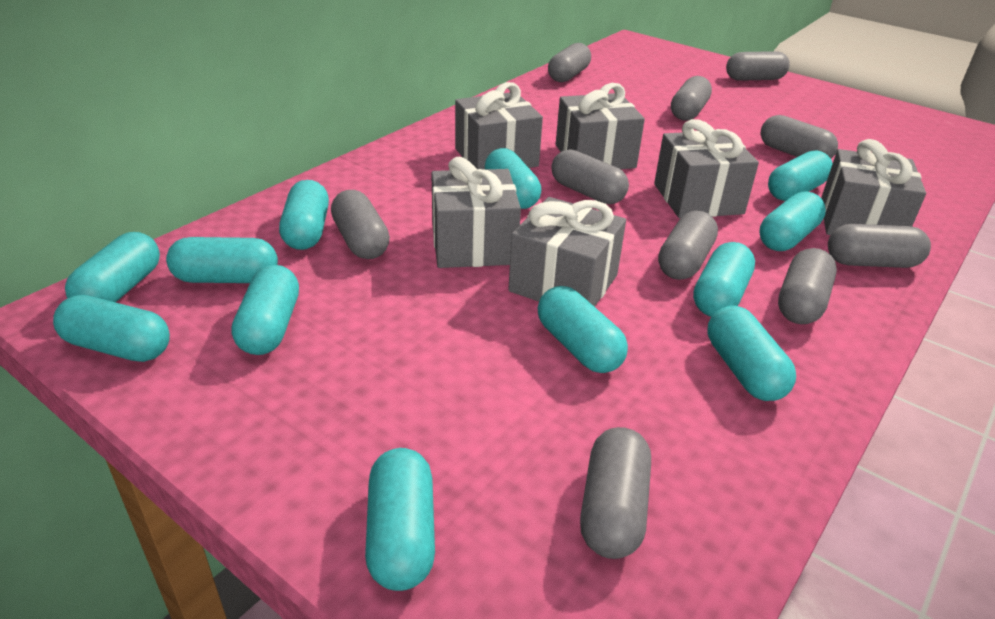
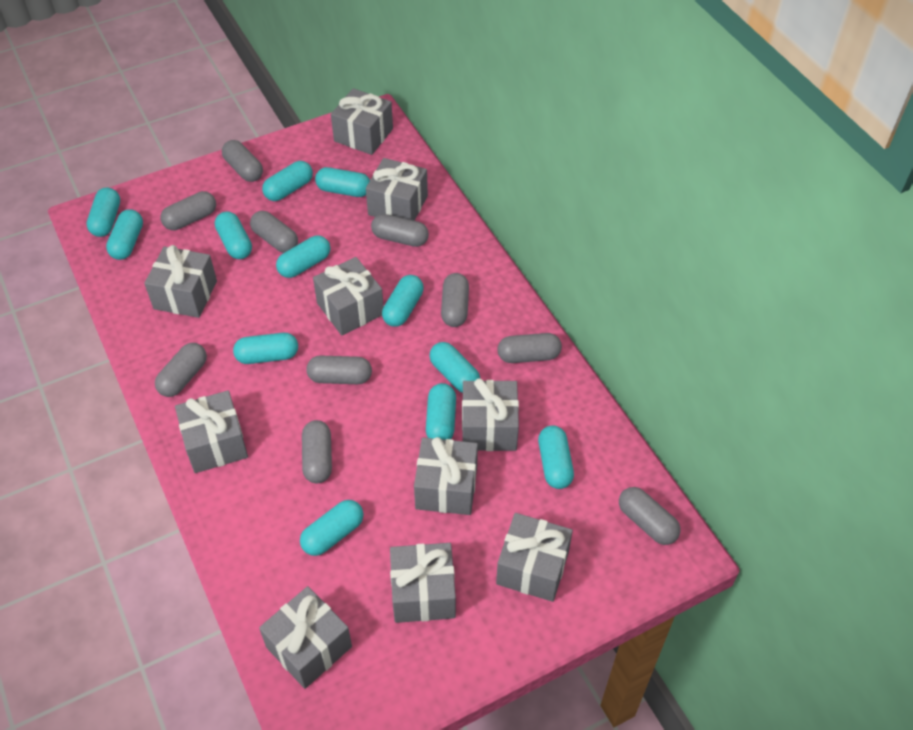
grey gift: [431,157,521,268] [455,82,543,169] [508,197,626,307] [556,83,645,169] [654,119,759,218] [821,139,926,235] = 6 -> [144,245,217,318] [175,391,248,473] [259,586,352,689] [313,257,384,336] [331,88,393,155] [366,158,428,221] [390,543,456,623] [414,437,478,515] [462,378,519,451] [496,513,573,602] = 10

